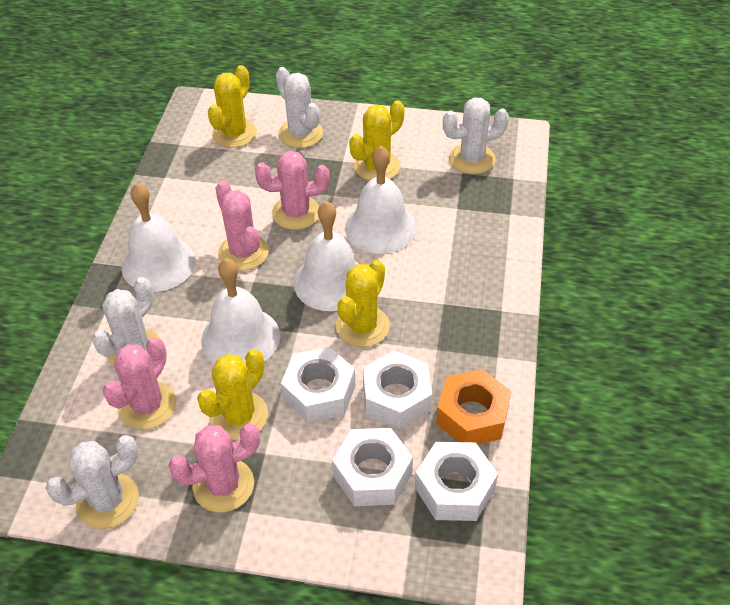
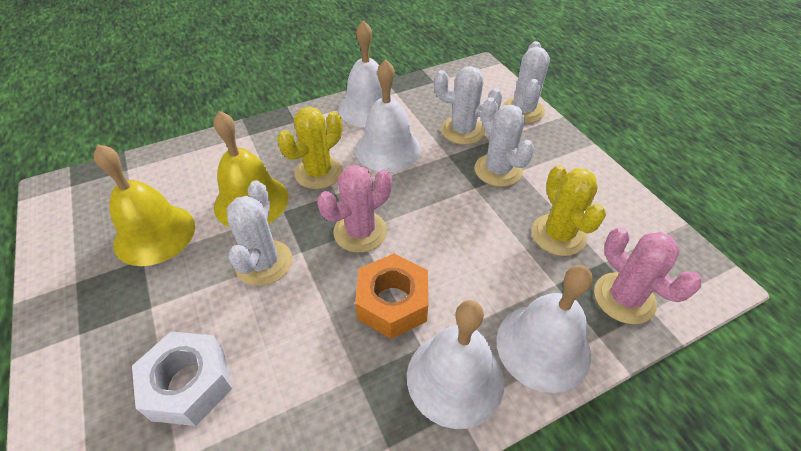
pink cactus: [103,337,176,430] [168,424,260,512] [215,181,269,271] [255,151,330,230] = 4 -> [317,165,392,253] [594,227,701,324] = 2
white nut: [281,347,355,423] [332,428,413,506] [363,350,432,429] [415,442,498,521] = 4 -> [132,331,232,426] = 1
yellow bell: none = 0 -> [94,144,195,266] [213,111,288,227] = 2
yellow cactus: [197,349,268,440] [208,65,257,148] [336,260,390,347] [349,100,405,181] = 4 -> [277,107,343,189] [532,165,606,256] = 2

